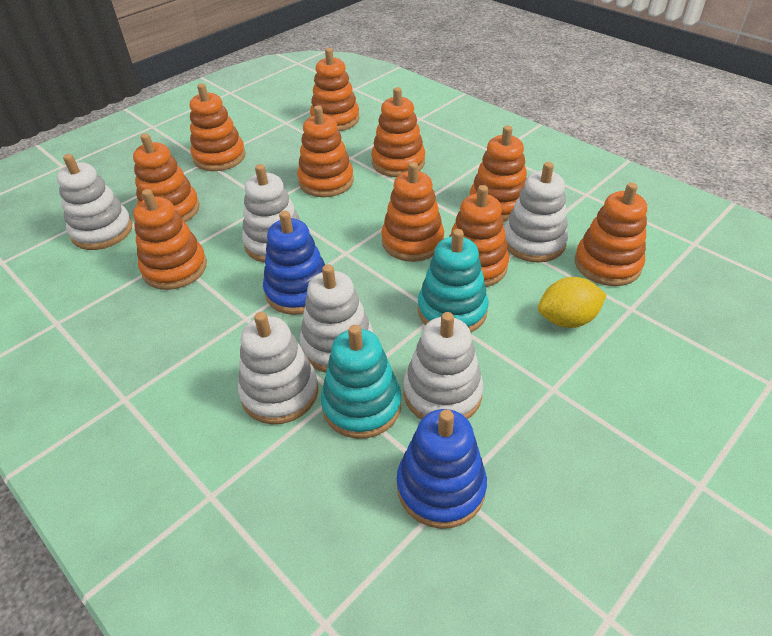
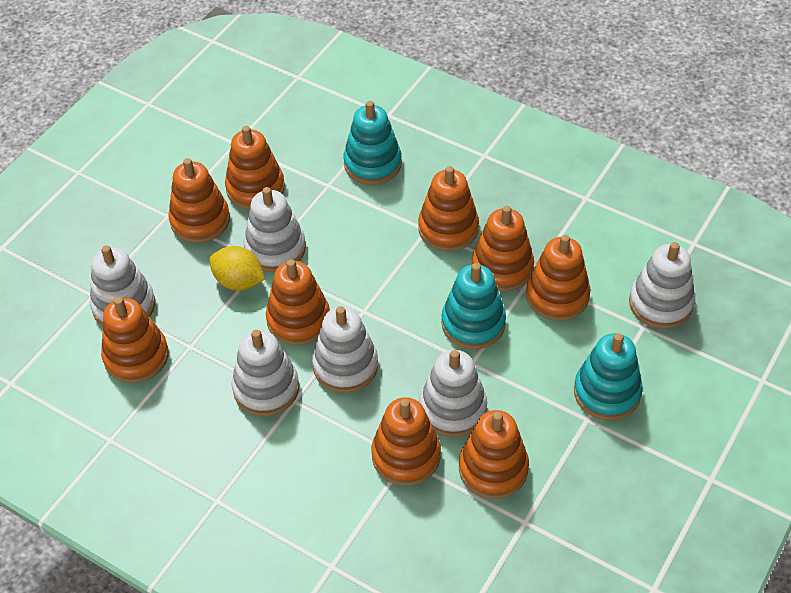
blue stacking toy: [263,211,325,315] [397,409,487,529] = 2 -> none = 0
orange stacking toy: [133,133,200,222] [133,189,207,290] [190,83,246,171] [297,105,354,197] [310,48,359,131] [371,87,425,177] [381,162,444,262] [449,185,509,287] [470,126,527,221] [575,183,647,286] = 10 -> [101,297,169,383] [168,158,230,243] [225,126,285,210] [266,259,330,346] [371,397,441,486] [418,166,479,251] [459,410,529,499] [472,206,534,292] [526,235,590,321] = 9
turquoise stacking toy: [321,325,401,439] [418,229,489,332] = 2 -> [343,101,402,185] [441,263,506,349] [574,333,643,420] = 3

